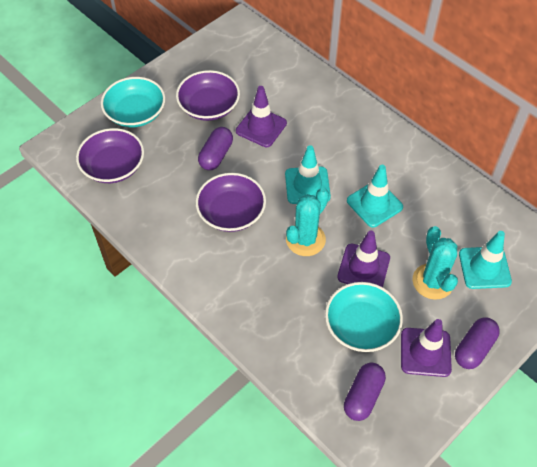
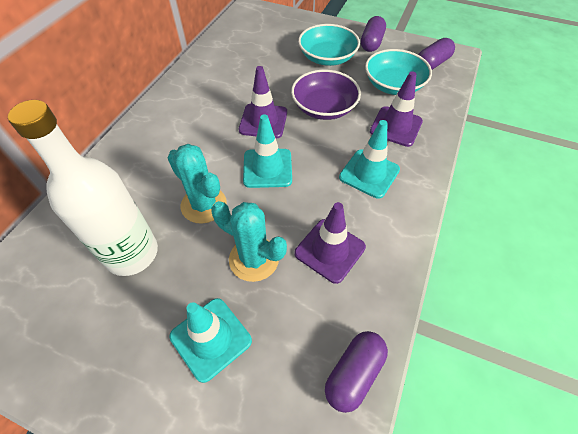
purple bowl: [76,128,144,183] [176,70,240,121] [195,173,266,232] = 3 -> [291,70,361,120] = 1
white bottle: none = 0 -> [8,100,158,276] = 1

